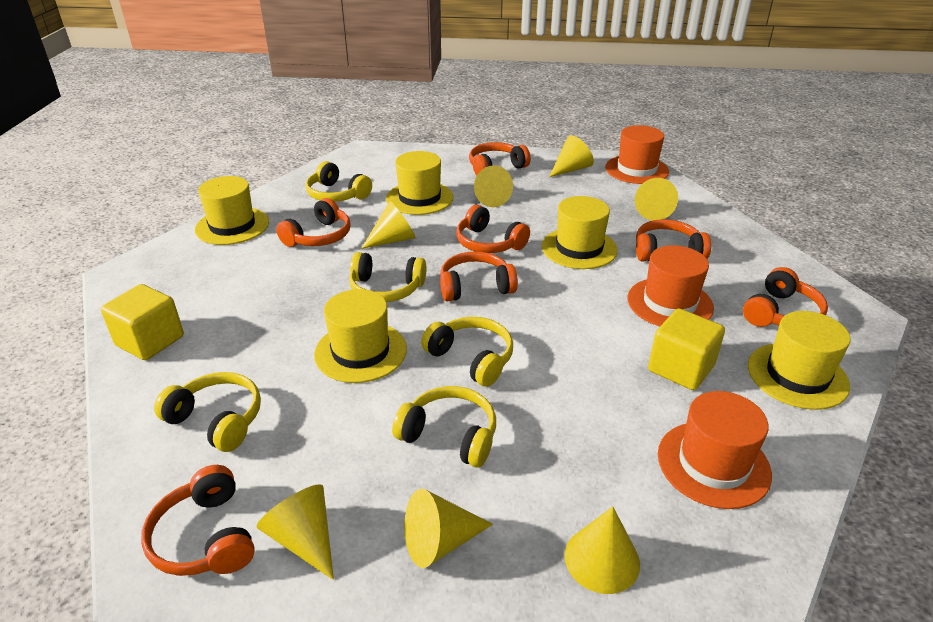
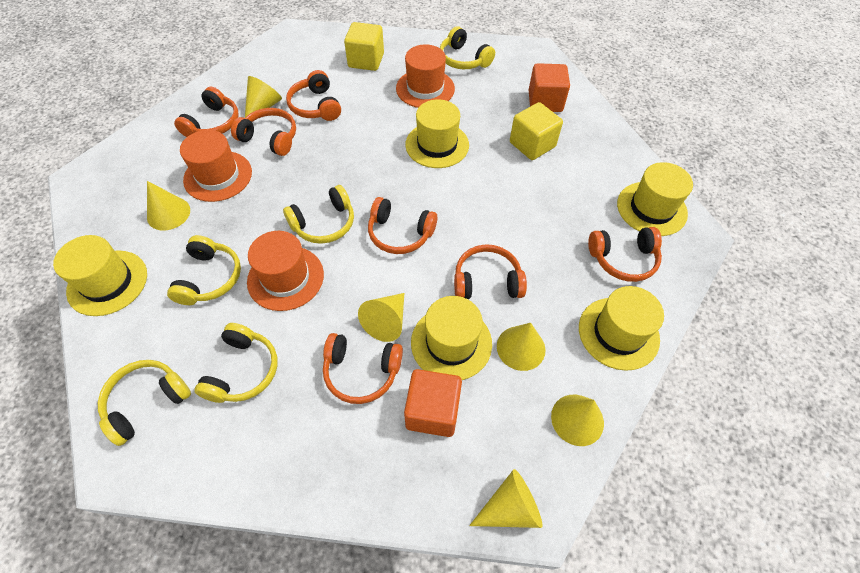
orange cube: none = 0 -> [404,369,462,437] [529,63,570,112] = 2
yellow cone: [257,484,334,580] [361,201,416,249] [404,489,493,568] [474,165,513,207] [549,135,594,177] [564,506,640,594] [635,178,678,221] = 7 -> [147,181,190,230] [245,76,282,117] [358,293,404,342] [469,469,543,528] [497,323,545,371] [551,395,604,446] = 6

